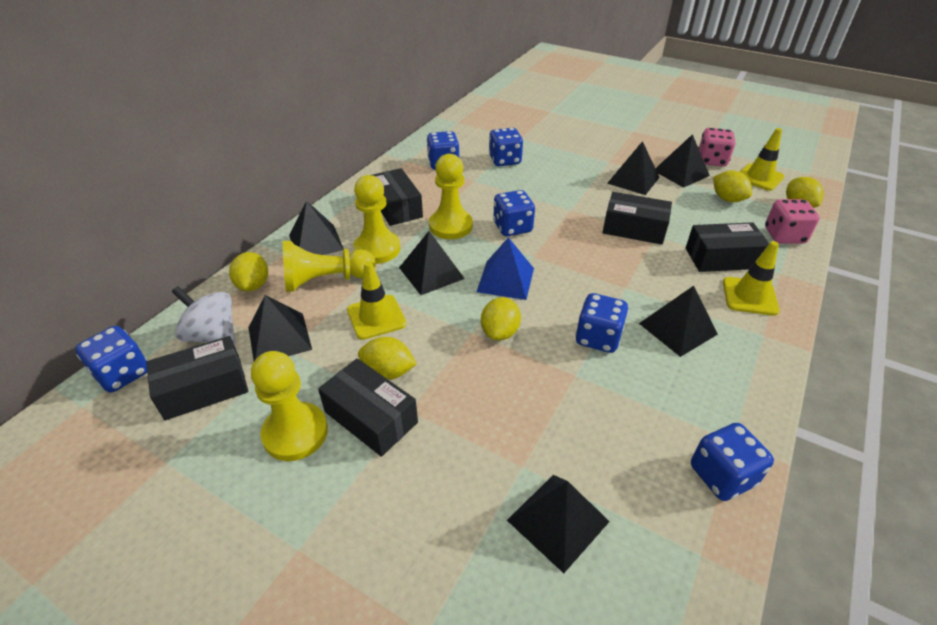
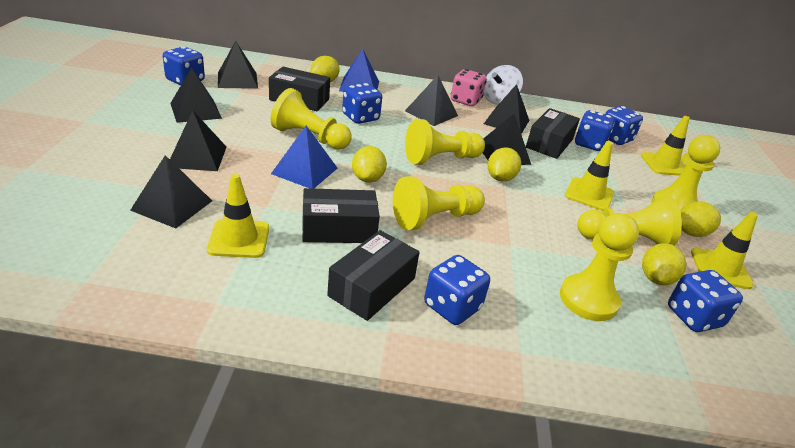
black box: [146,336,248,420] [318,358,418,457] [373,168,423,226] [603,192,672,245] [686,222,769,272] = 5 -> [269,67,330,111] [302,188,380,243] [327,230,420,321] [526,108,580,159] = 4
blue pyramid: [477,237,534,300] = 1 -> [271,126,338,189] [339,49,379,92] = 2
pink dice: [698,128,735,167] [765,199,820,244] = 2 -> [451,69,486,106] = 1
yellow pawn: [251,351,328,461] [283,241,376,292] [354,175,400,264] [429,154,473,239] = 4 -> [271,88,351,150] [393,176,485,230] [405,119,485,165] [560,213,639,321] [577,196,682,246] [652,135,721,210] = 6
yellow traffic cone: [347,261,406,340] [723,241,780,316] [740,128,785,191] = 3 -> [207,174,269,258] [565,141,614,211] [641,116,690,176] [691,212,758,289] = 4

